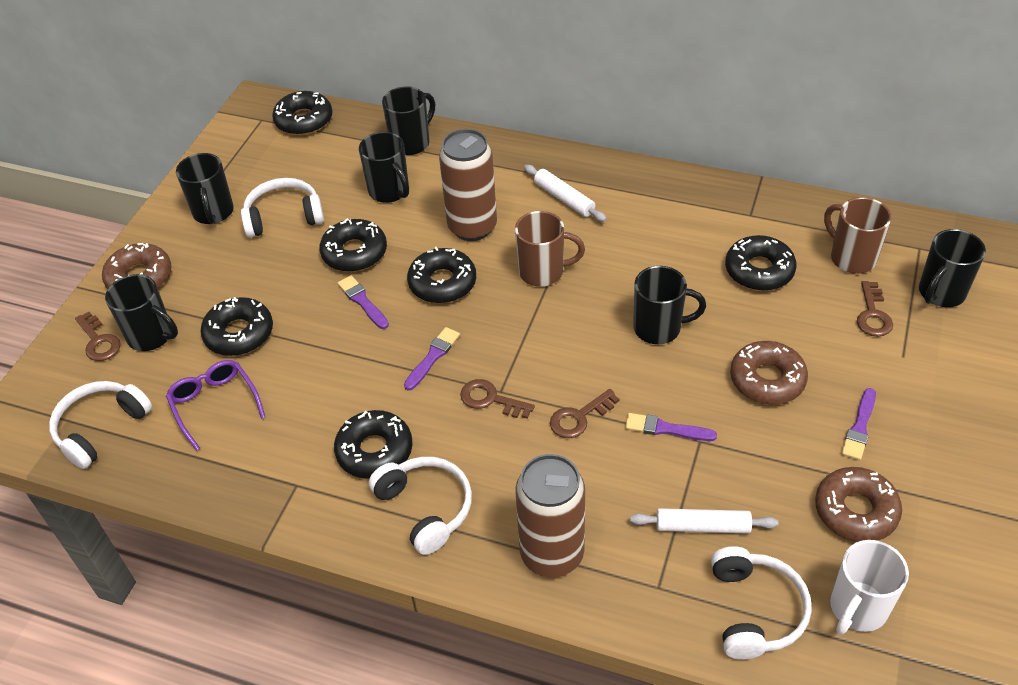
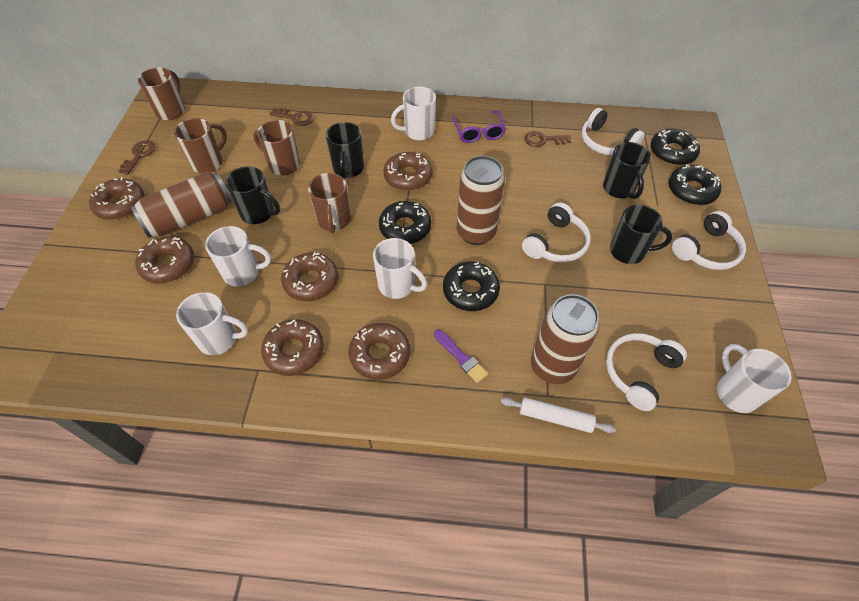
black donut: [200,297,273,356] [272,91,332,135] [319,219,387,272] [334,410,413,479] [407,247,476,303] [725,235,797,291] = 6 -> [379,201,431,244] [443,262,500,311] [651,129,700,166] [669,164,721,205] = 4
black mug: [105,274,178,351] [176,153,234,224] [359,132,409,203] [382,86,435,155] [633,266,706,344] [919,229,986,307] = 6 -> [225,166,280,224] [326,122,364,179] [603,142,651,199] [610,205,672,264] = 4
brown can: [439,129,497,241] [516,454,585,577] = 2 -> [131,172,232,238] [457,156,505,245] [531,294,599,384] = 3
brown donut: [102,243,172,289] [730,341,808,404] [815,467,902,542] = 3 -> [89,177,144,220] [136,236,194,283] [261,319,324,376] [281,252,338,301] [349,323,410,380] [383,152,433,191] = 6
brown key: [75,312,121,361] [460,379,535,419] [550,389,620,438] [857,281,893,337] = 4 -> [119,141,156,175] [269,108,314,126] [524,131,571,147] = 3
brown mug: [515,211,585,287] [824,197,892,274] = 2 -> [138,67,185,120] [174,118,227,174] [253,120,300,176] [308,173,351,233] = 4
purple brush: [337,275,389,329] [404,327,460,391] [625,413,717,441] [841,388,876,460] = 4 -> [434,330,488,383] = 1
white mug: [830,540,909,634] = 1 -> [176,292,248,355] [205,226,271,287] [373,238,427,299] [391,87,436,140] [717,344,792,413] = 5
white rolling pin: [524,165,607,222] [630,508,778,534] = 2 -> [501,397,616,433] = 1

